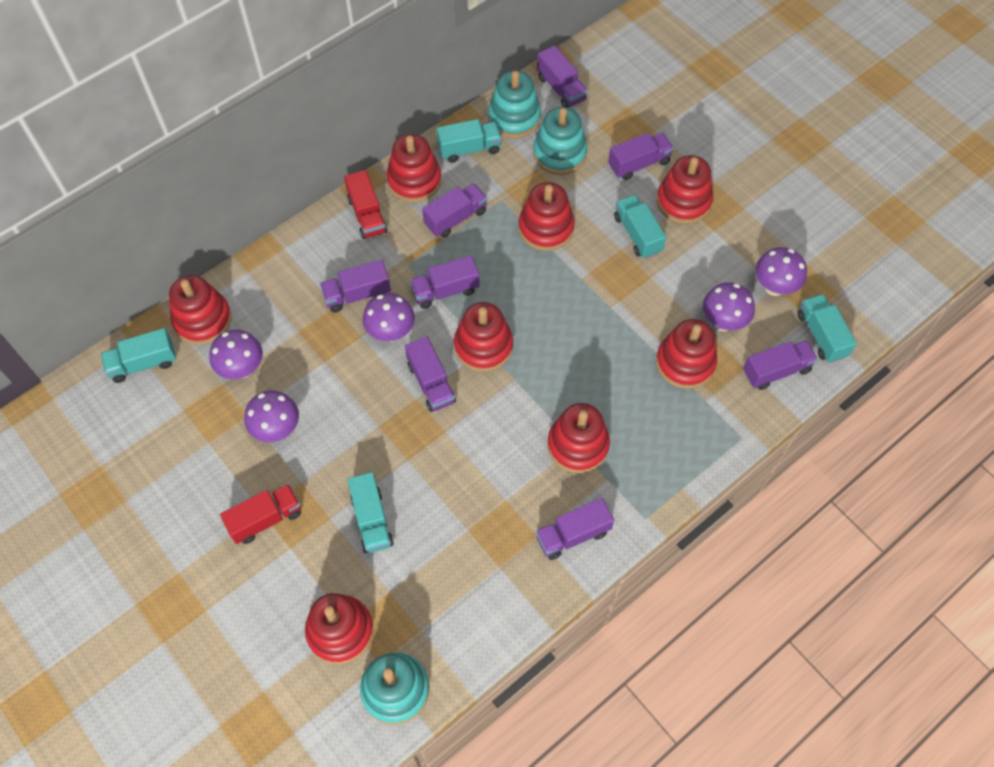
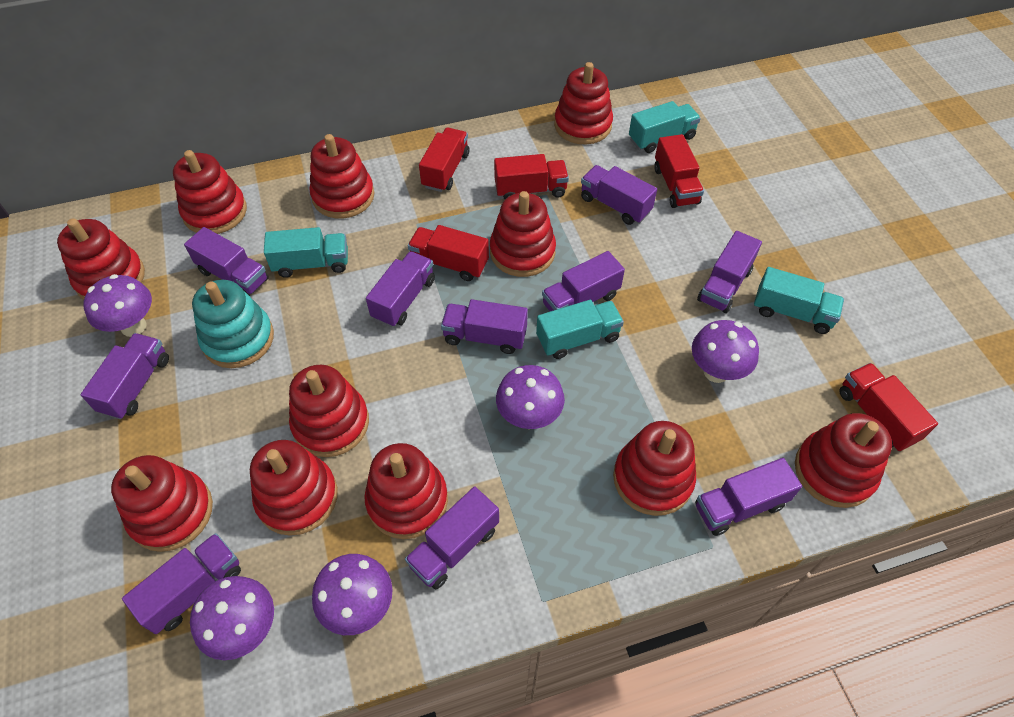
purple truck: [320,260,391,312] [405,336,456,412] [410,255,480,309] [422,183,487,238] [536,498,614,560] [537,45,587,108] [608,133,674,180] [743,340,818,390] = 8 -> [80,333,169,420] [122,533,241,634] [184,227,269,296] [366,251,435,327] [405,486,499,590] [441,299,528,354] [542,251,625,311] [581,165,657,225] [695,458,802,536] [697,231,762,313] = 10
red stacking toy: [169,275,232,345] [305,593,374,664] [386,134,442,203] [454,302,513,372] [518,182,575,251] [547,403,610,473] [656,155,713,224] [656,319,717,389] = 8 -> [57,218,145,300] [111,455,213,552] [173,150,247,234] [250,440,338,536] [289,365,369,457] [310,134,374,219] [364,443,448,539] [490,191,556,277] [554,62,613,145] [613,421,696,516] [795,413,892,508] = 11
red truck: [220,484,301,544] [344,170,388,239] = 2 -> [408,225,489,281] [419,128,469,192] [494,154,569,200] [654,134,704,208] [839,363,938,452] = 5
turquoise stacking toy: [360,653,430,725] [488,71,541,138] [533,107,587,175] = 3 -> [192,280,274,368] = 1
turquoise truck: [101,328,176,383] [347,472,394,553] [437,119,502,163] [614,195,666,259] [797,294,857,363] = 5 -> [264,227,348,278] [536,300,624,359] [629,101,701,153] [754,267,844,334] = 4

